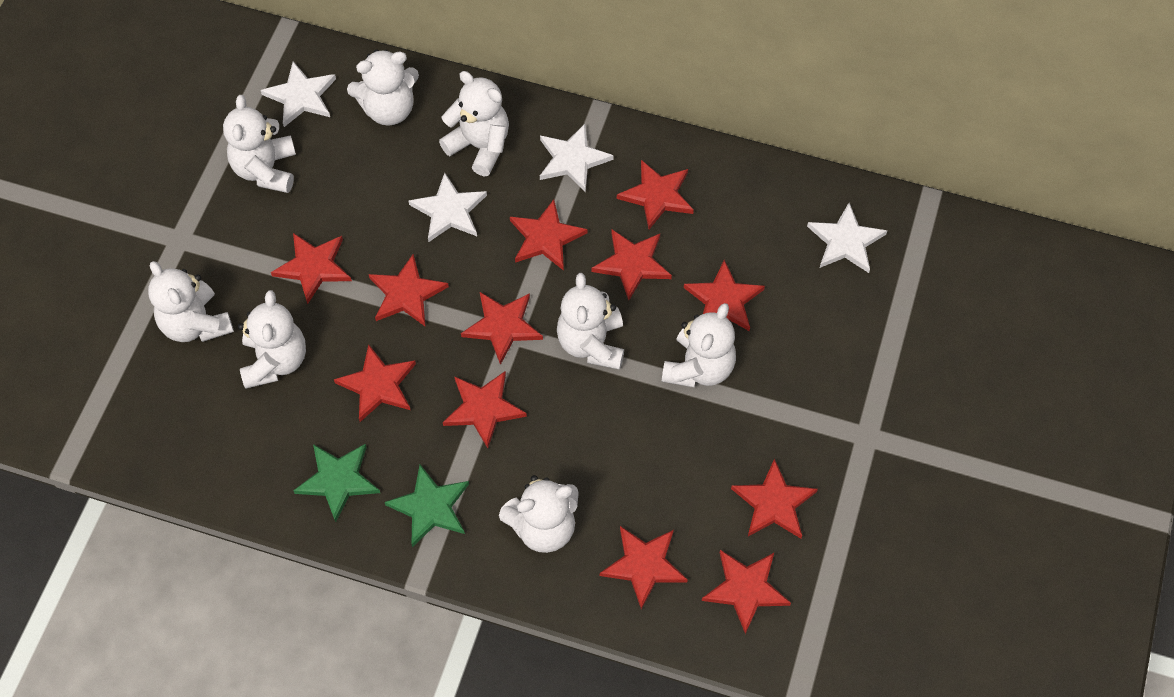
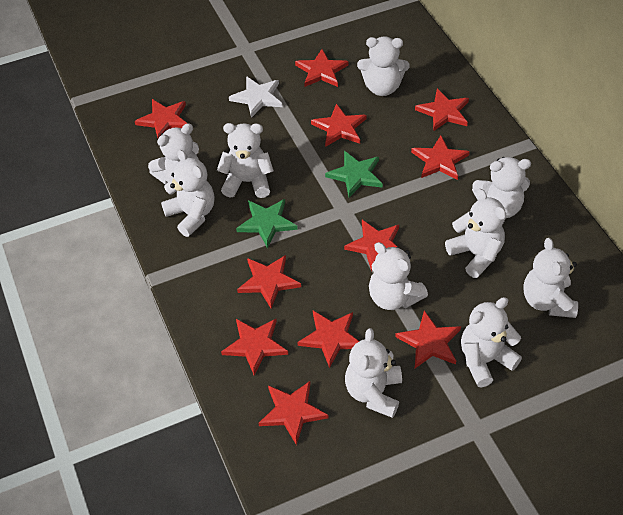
red star: [271,233,352,304] [334,344,416,422] [369,254,449,327] [443,371,527,448] [461,292,543,365] [510,200,587,271] [592,229,672,300] [600,526,688,610] [617,160,694,229] [684,260,765,331] [702,550,791,634] [731,459,818,539] = 12 -> [135,99,187,139] [221,319,288,375] [237,255,301,308] [259,381,328,445] [295,49,348,87] [298,311,359,368] [311,104,367,147] [344,220,399,272] [395,310,461,368] [411,135,470,180] [415,89,469,131] = 11
white star: [261,61,336,127] [409,173,487,242] [540,124,614,192] [807,203,887,273] = 4 -> [229,76,283,118] = 1
white teddy bear: [148,261,234,342] [223,95,296,193] [238,290,306,389] [347,49,419,126] [439,71,509,176] [499,475,579,553] [557,273,624,370] [662,303,736,387] = 8 -> [148,123,199,184] [161,150,215,237] [217,123,274,198] [345,328,402,418] [357,36,410,96] [369,242,428,310] [445,189,506,278] [461,297,522,387] [472,157,531,218] [523,238,578,318] = 10

